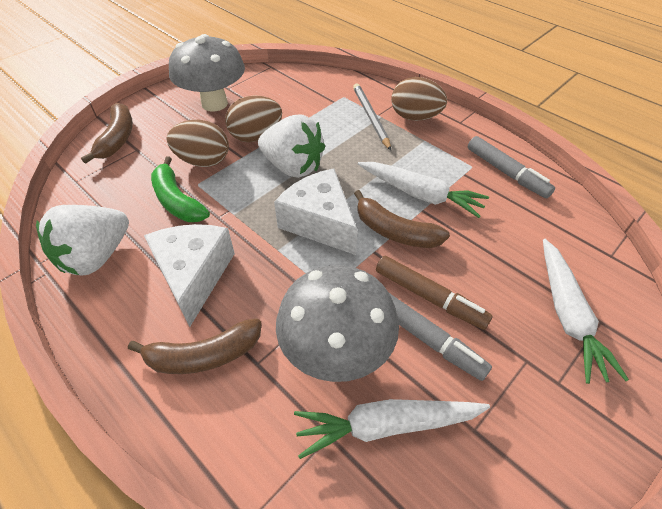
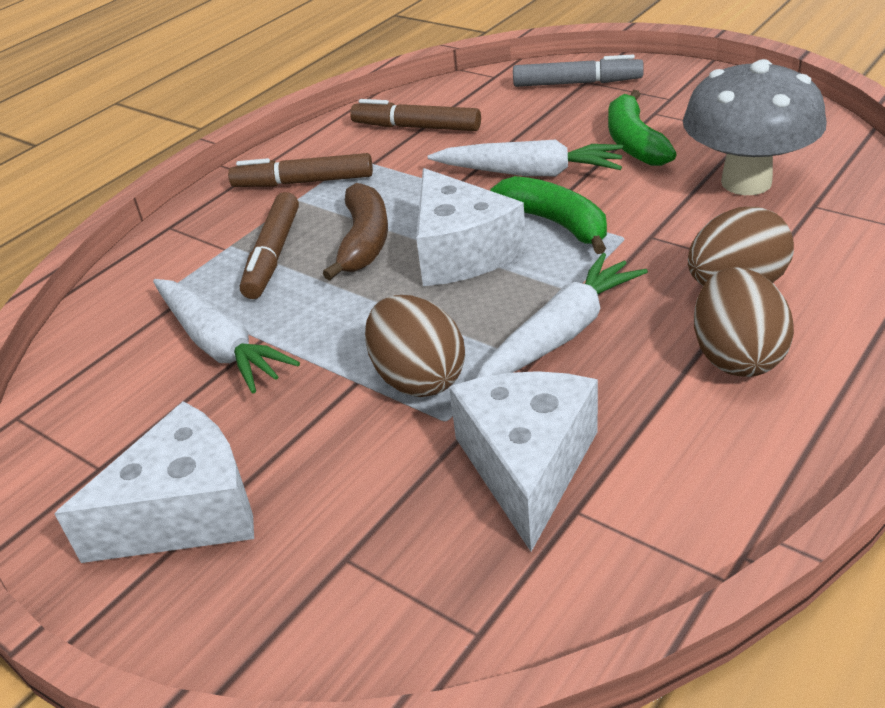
brown banana: [81,103,133,164] [128,318,262,374] [354,190,450,248] = 3 -> [322,183,388,280] = 1
brown marker: [376,256,493,330] = 1 -> [228,153,373,187] [240,192,299,299] [350,99,481,131] = 3
green banana: [151,157,210,222] = 1 -> [490,176,607,254] [608,90,677,166] = 2
grey marker: [389,293,492,381] [468,136,555,198] = 2 -> [513,55,644,87] = 1
grey mushroom: [169,34,245,112] [276,265,399,382] = 2 -> [683,59,827,195] = 1
grey pencil: [353,83,391,150] = 1 -> none = 0
white cheese: [144,224,235,327] [274,168,358,255] = 2 -> [54,401,254,563] [416,168,526,286] [449,371,598,552] = 3
white strawberry: [36,205,129,276] [258,114,325,178] = 2 -> none = 0

